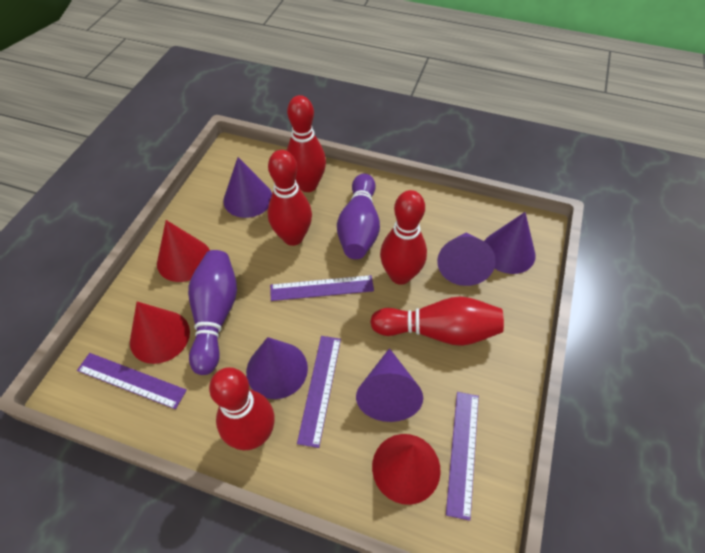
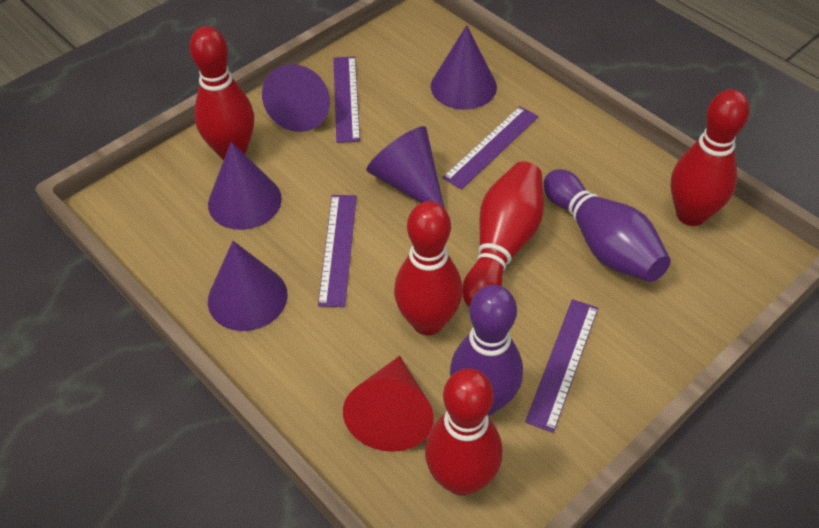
red cone: [130,301,190,364] [157,220,210,282] [372,434,441,505] = 3 -> [343,356,434,452] = 1

